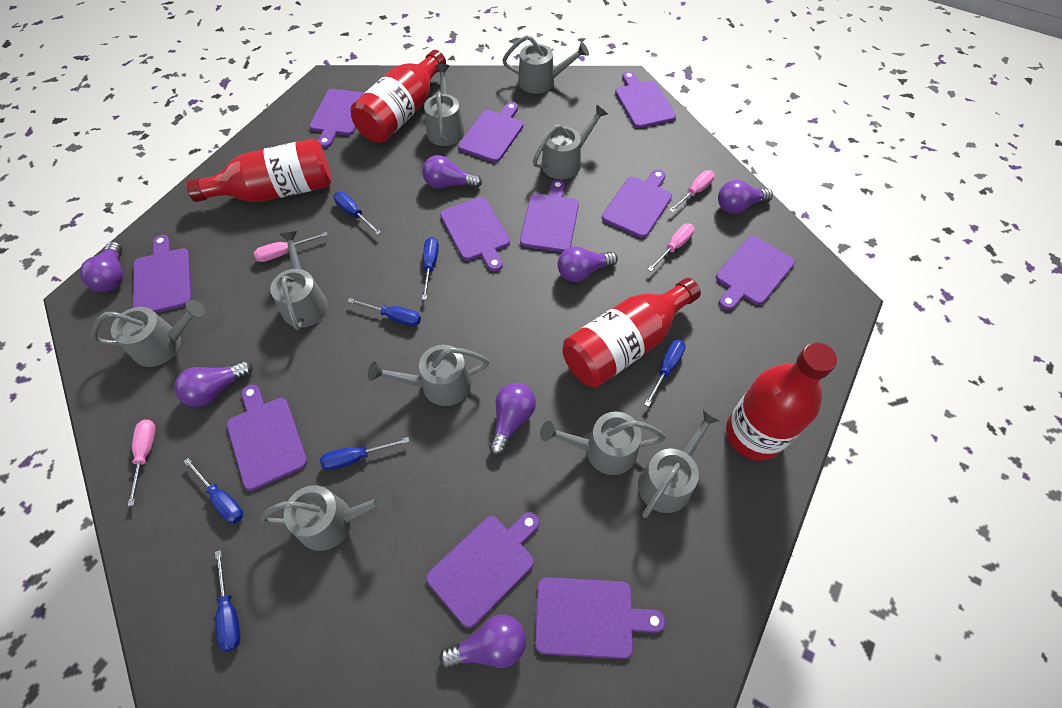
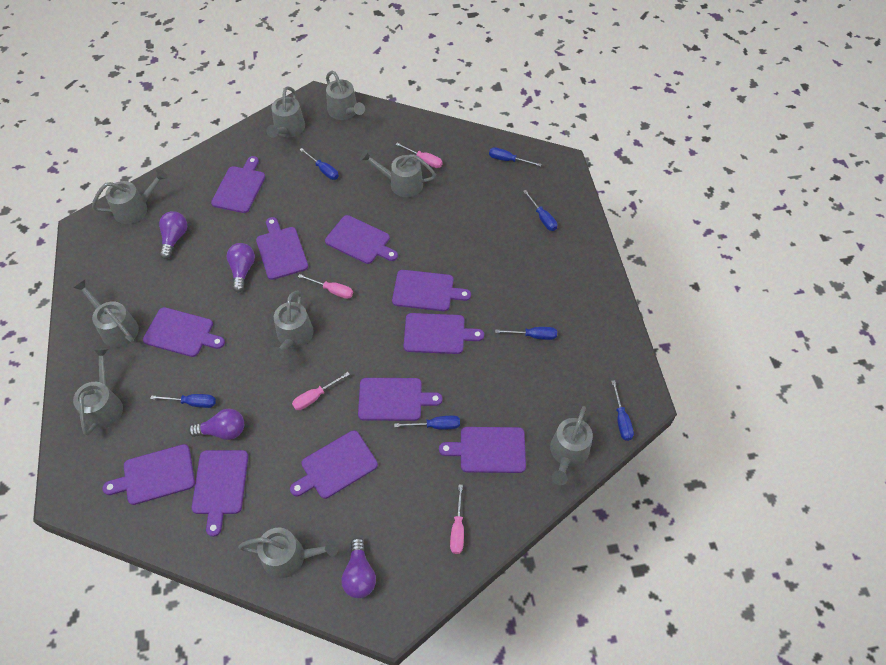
purple light bulb: [80,241,123,292] [174,361,253,407] [422,155,482,189] [440,614,526,669] [489,383,536,455] [558,246,618,282] [718,180,773,214] = 7 -> [159,211,187,259] [189,409,244,440] [227,243,255,293] [341,537,376,598] = 4
red bottle: [186,138,332,202] [350,50,446,143] [562,278,701,387] [726,342,837,461] = 4 -> none = 0

